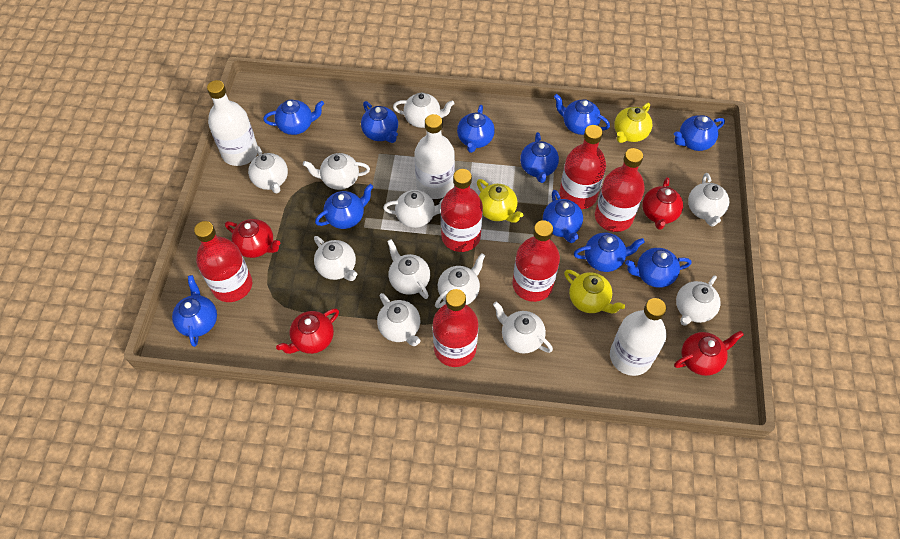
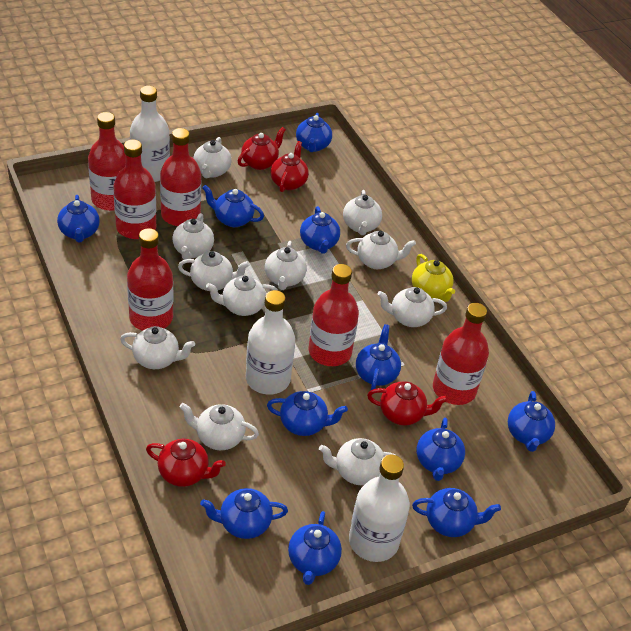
yellow teapot: [477,179,523,223] [564,270,625,313] [614,103,652,143] = 3 -> [412,254,455,302] = 1

